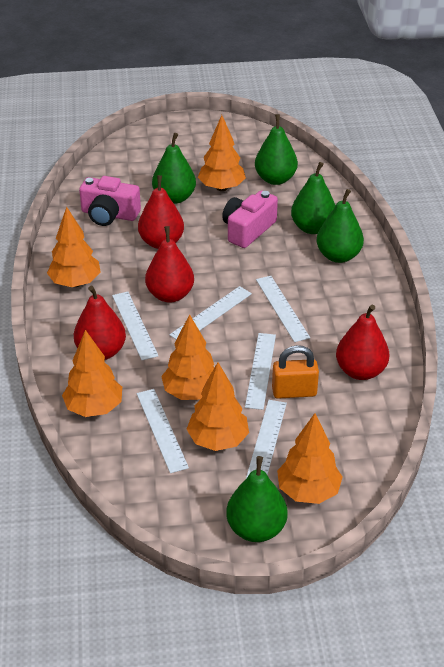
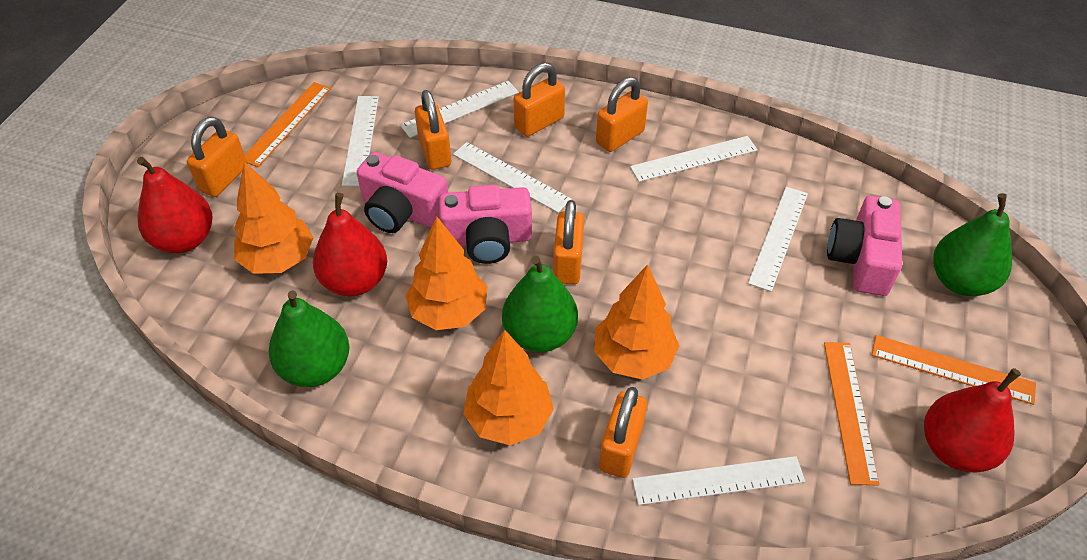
green pear: [152,133,196,204] [226,456,288,542] [255,114,298,185] [291,162,336,234] [316,189,364,263] = 5 -> [269,290,350,387] [502,256,578,352] [933,193,1012,296] = 3
orange padlock: [272,345,319,399] = 1 -> [187,117,247,197] [415,90,451,170] [514,63,565,137] [553,200,584,284] [596,77,648,152] [599,387,647,478] = 6
orange ruler: none = 0 -> [245,82,331,167] [824,342,879,486] [872,335,1036,405] = 3
orange tree: [47,207,101,287] [62,330,122,417] [161,314,215,400] [186,362,249,451] [198,115,246,191] [277,413,343,504] = 6 -> [234,162,314,274] [405,217,487,330] [463,330,554,445] [594,264,679,380] = 4
pink camera: [79,176,141,226] [222,191,278,248] = 2 -> [357,152,448,233] [439,185,532,264] [827,196,902,296] = 3
red pear: [74,286,126,360] [138,175,184,249] [145,226,194,303] [336,305,389,380] = 4 -> [137,157,212,253] [313,193,387,296] [924,368,1021,473] = 3

